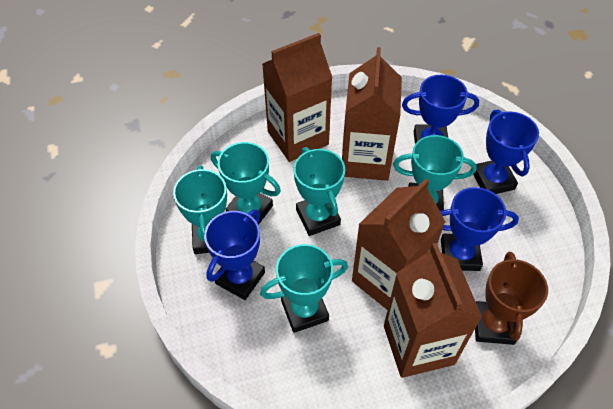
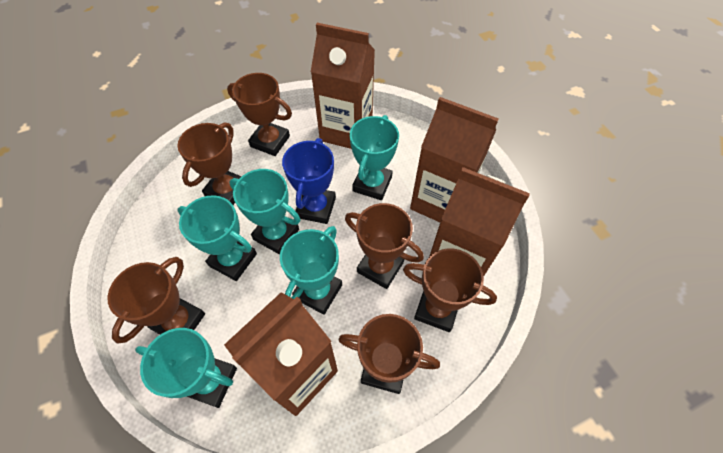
blue trophy: [204,209,265,300] [402,75,479,144] [440,187,519,271] [473,109,539,194] = 4 -> [282,138,336,224] = 1
brown trophy: [475,252,548,345] = 1 -> [107,257,205,344] [178,122,242,205] [227,73,292,156] [339,314,440,394] [345,203,424,289] [403,248,497,332] = 6

